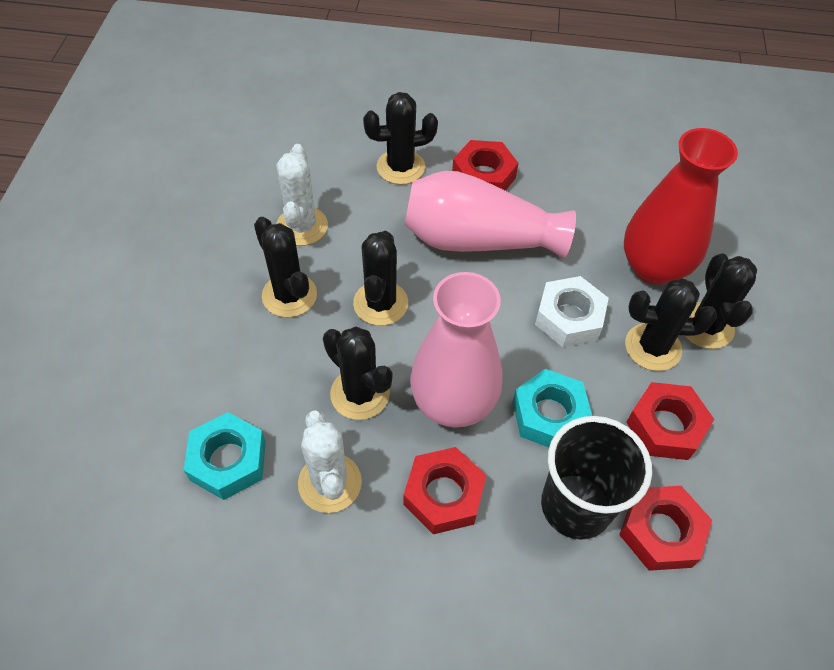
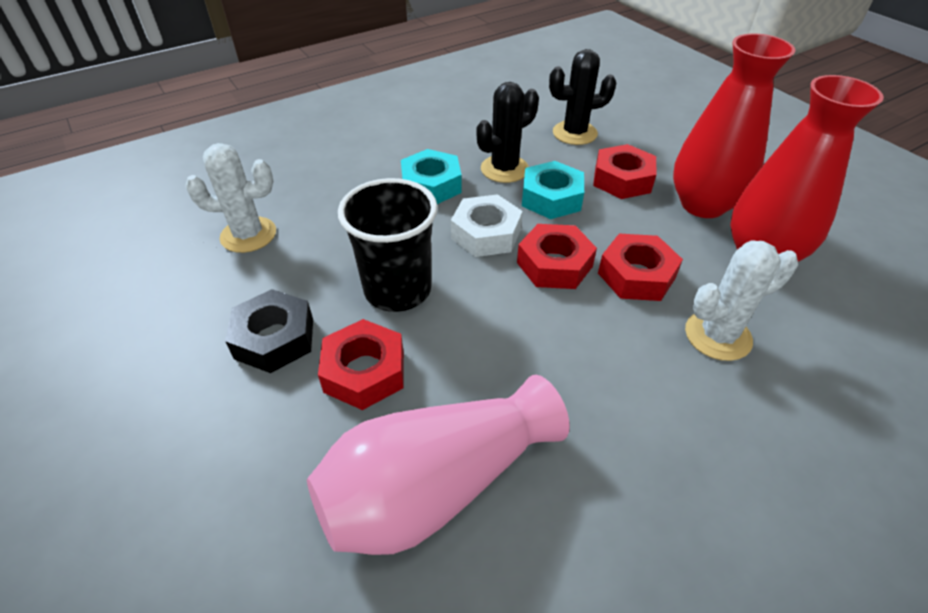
black cactus: [254,217,317,317] [323,327,393,420] [353,231,408,326] [363,92,438,185] [625,278,717,371] [685,254,757,349] = 6 -> [476,82,539,183] [549,49,616,145] = 2
black nut: none = 0 -> [225,289,313,373] = 1
pink vase: [405,171,576,259] [410,272,502,427] = 2 -> [307,375,570,555] = 1
red vase: [624,128,738,285] = 1 -> [673,33,795,218] [730,75,884,262] = 2

